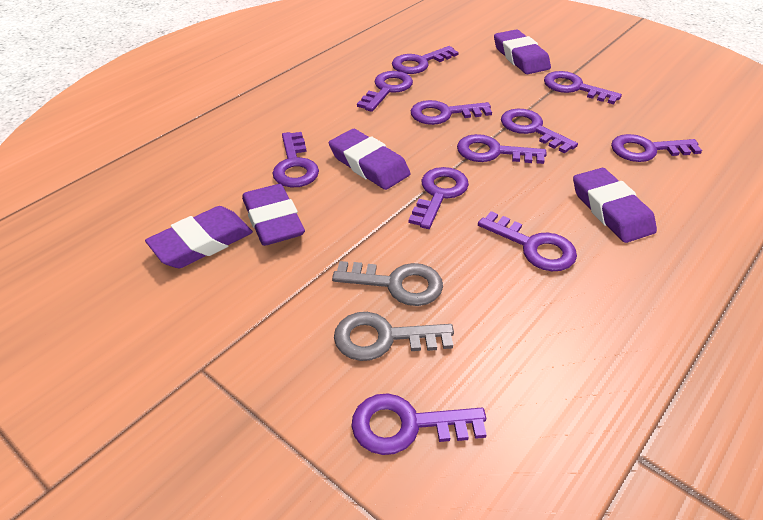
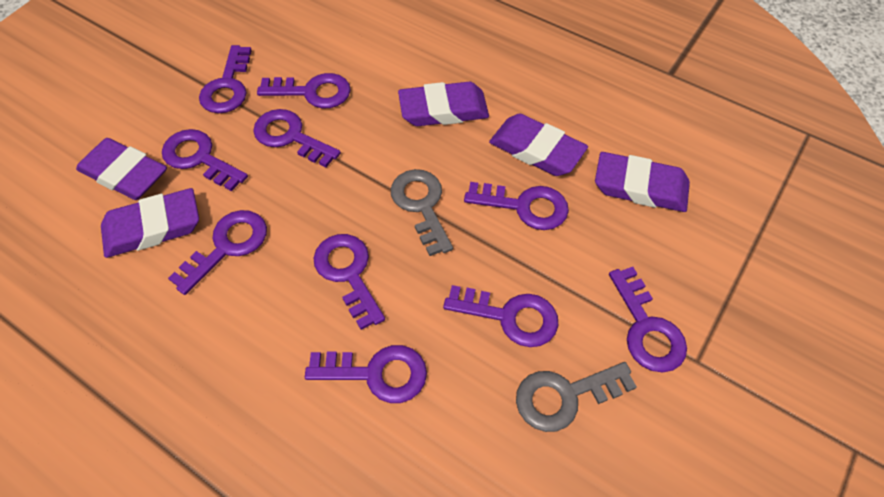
purple key: [273,132,319,187] [351,393,487,455] [357,71,413,112] [392,46,459,74] [409,167,469,229] [411,100,492,125] [457,134,547,164] [478,211,577,271] [501,109,578,153] [544,71,622,105] [611,134,702,162] = 11 -> [162,129,248,191] [168,210,267,295] [199,45,252,113] [253,109,341,167] [257,73,351,108] [305,345,427,403] [314,234,385,330] [443,285,558,347] [464,182,569,230] [609,267,687,373] = 10

